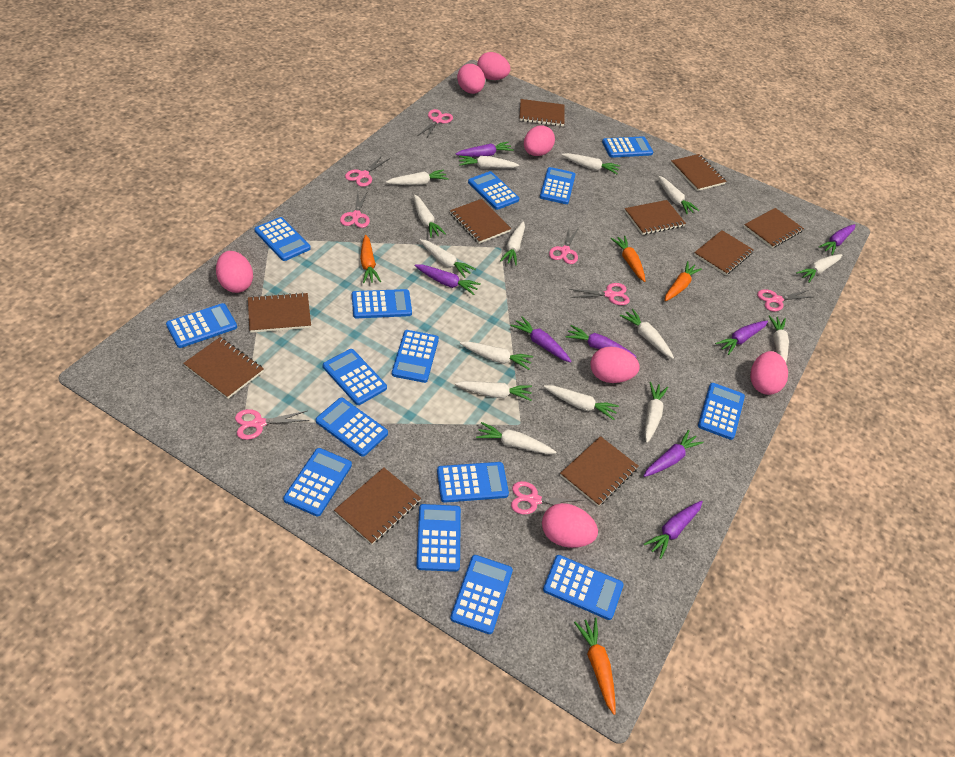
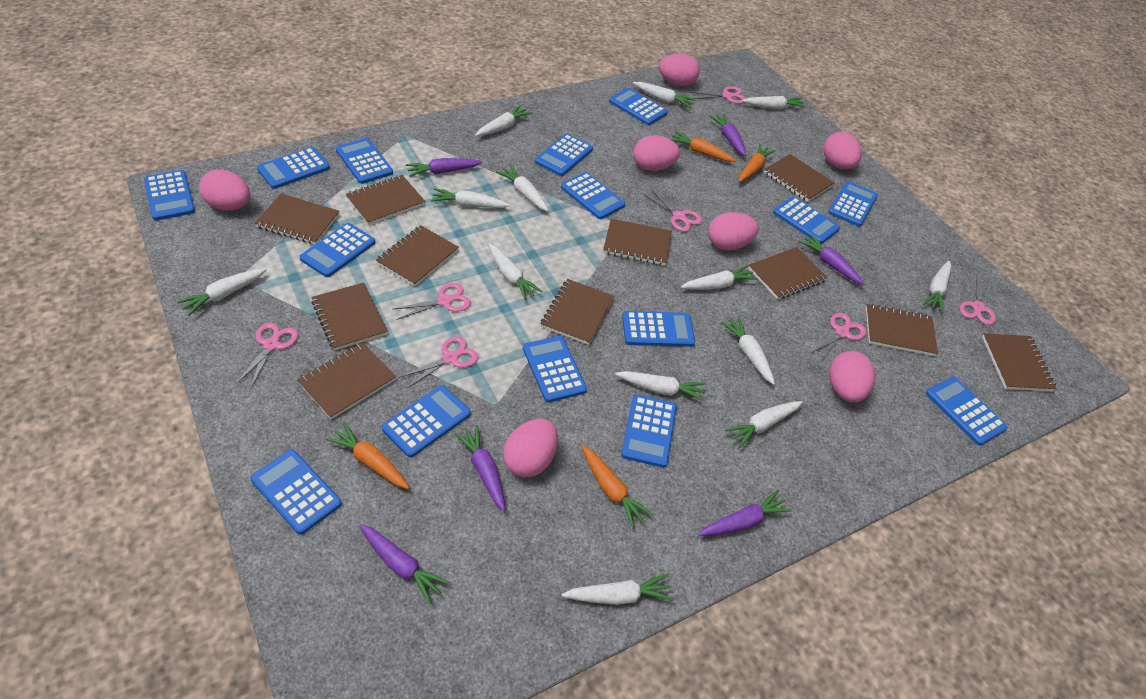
brown notebook: [183,337,264,399] [248,292,311,333] [334,467,421,545] [450,199,511,244] [519,99,565,126] [560,436,638,506] [624,200,686,235] [671,154,726,191] [694,230,754,275] [744,208,804,248] = 10 -> [255,193,340,244] [297,342,396,419] [311,282,388,351] [345,175,425,225] [376,225,459,286] [541,279,614,345] [603,219,672,265] [748,247,828,300] [764,154,834,202] [866,304,938,356] [982,333,1057,391] = 11
pink scissors: [235,409,309,440] [340,191,370,228] [345,156,389,187] [419,109,453,139] [511,481,583,514] [549,228,579,264] [569,283,630,305] [757,289,812,312] = 8 -> [236,323,298,389] [394,283,471,320] [399,336,479,388] [643,189,702,232] [690,86,746,104] [811,313,866,362] [960,275,996,325] = 7
purple carrot: [414,264,481,295] [456,142,514,157] [510,316,572,362] [566,325,637,358] [643,430,704,477] [643,501,703,559] [715,321,768,355] [819,224,855,255] = 8 -> [359,524,450,604] [406,158,482,177] [454,425,505,512] [699,490,792,536] [709,114,746,156] [799,234,864,285] = 6
white carrot: [386,169,448,185] [414,194,446,238] [420,239,476,278] [455,381,532,401] [459,156,519,168] [460,341,533,370] [476,422,556,454] [500,221,525,265] [544,385,619,420] [562,153,620,174] [620,309,674,359] [644,382,668,443] [658,176,699,215] [769,315,789,362] [796,254,842,283] = 15 -> [177,268,267,316] [431,188,510,208] [475,105,532,136] [488,244,543,300] [496,165,549,211] [561,574,674,605] [615,371,706,401] [633,82,696,108] [681,265,758,290] [721,317,775,385] [725,401,802,448] [742,96,806,109] [923,261,951,313] = 13

